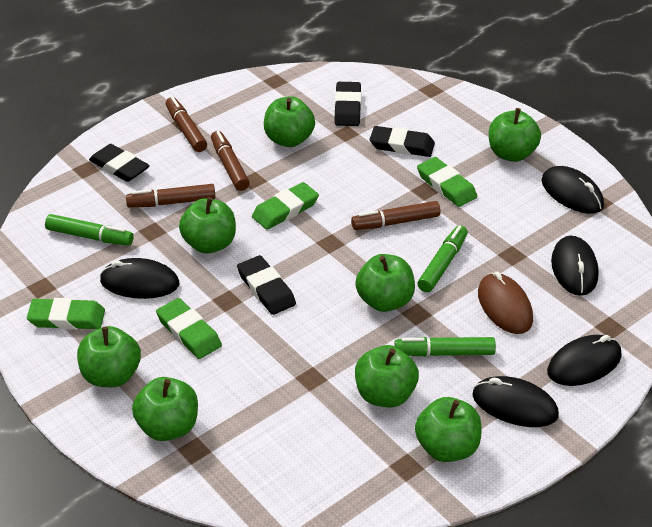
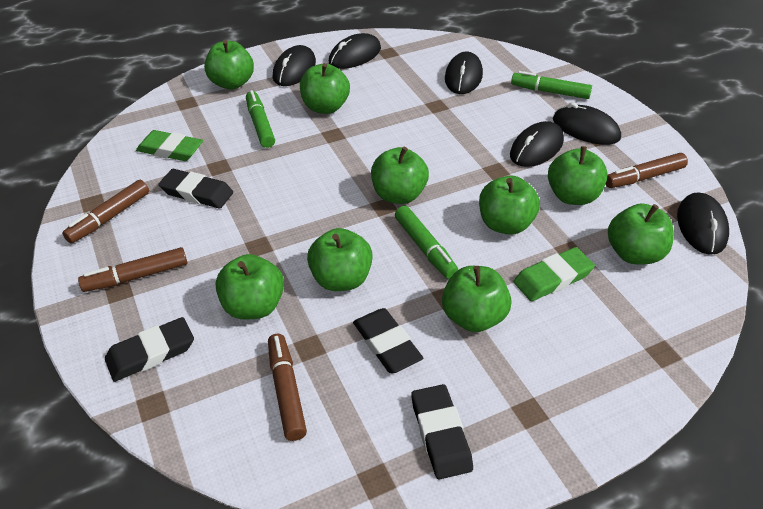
black mouse: [100,258,179,299] [472,376,559,427] [541,166,604,214] [547,335,622,386] [551,236,598,296] = 5 -> [273,45,316,86] [329,33,381,69] [445,52,483,94] [510,121,564,167] [553,102,621,145] [677,192,729,255] = 6
brown mouse: [478,272,533,334] = 1 -> none = 0
green apple: [77,326,141,387] [132,377,198,441] [179,197,236,254] [264,96,315,147] [355,254,415,312] [355,345,419,407] [415,397,481,462] [489,108,541,162] = 8 -> [204,40,254,89] [216,254,284,320] [300,63,350,114] [307,228,373,291] [371,147,429,204] [442,266,511,332] [479,176,540,235] [548,146,608,205] [608,204,674,264] = 9
green eraser: [27,298,105,330] [156,298,222,359] [252,182,319,230] [417,157,477,207] = 4 -> [136,130,203,161] [514,247,595,301] = 2

